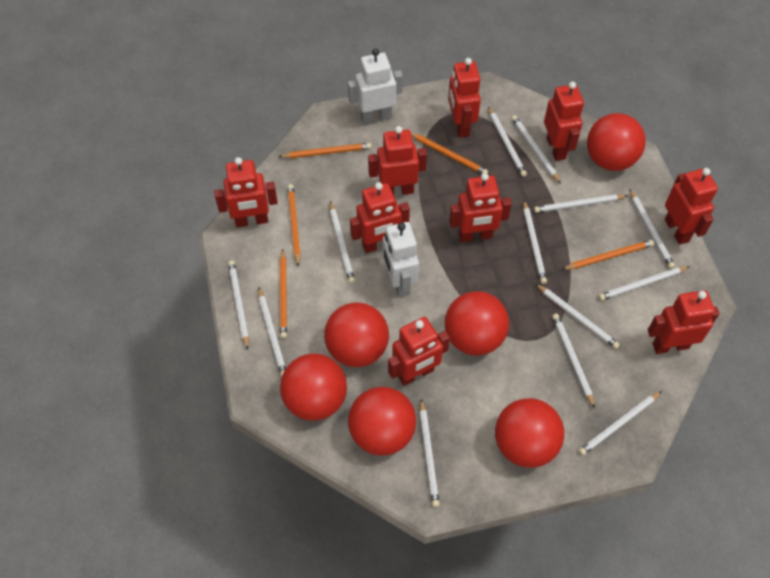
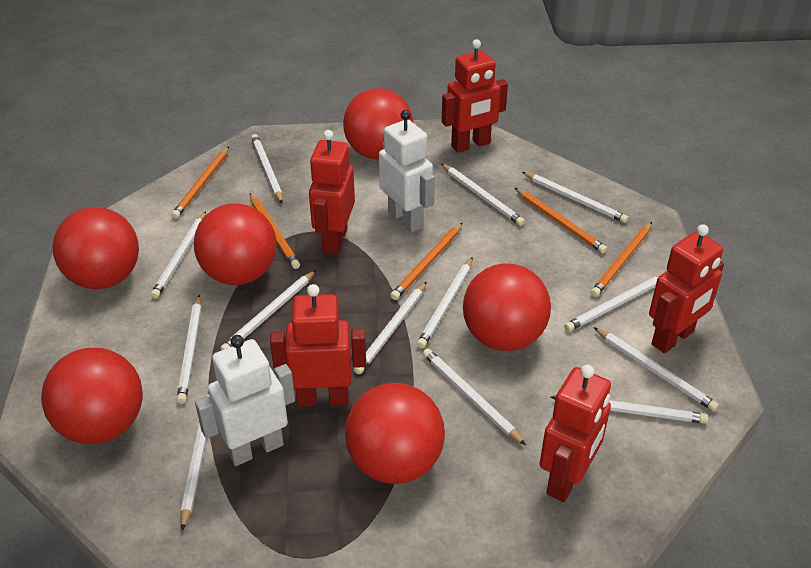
red robot: [214,157,278,227] [350,182,410,253] [368,126,427,195] [388,317,450,386] [448,58,481,138] [449,173,512,242] [544,82,584,161] [648,290,720,354] [665,168,718,245] = 9 -> [270,284,366,407] [309,130,355,255] [442,39,508,153] [540,365,611,502] [649,224,724,353] = 5

